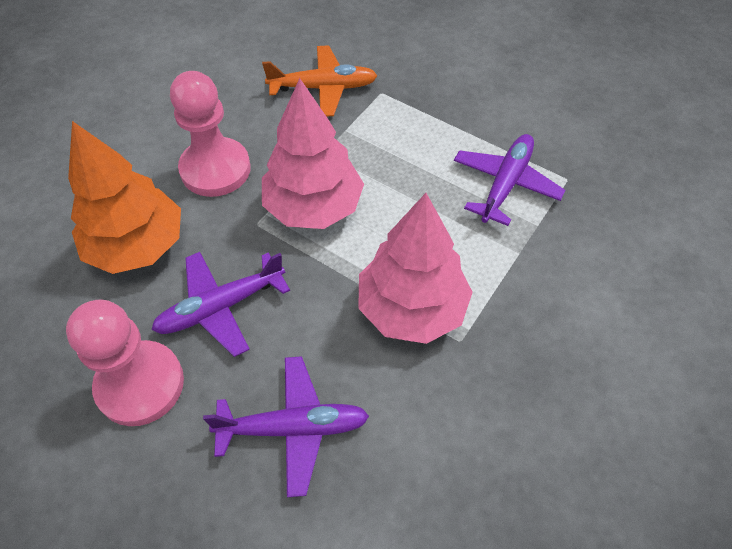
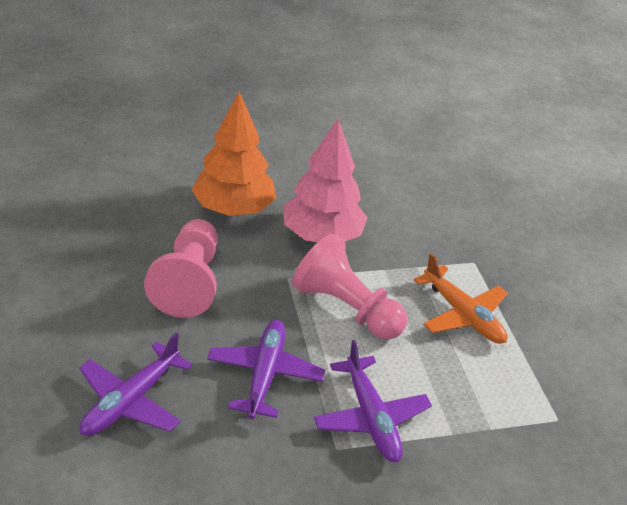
pink tree: [262,78,364,229] [358,193,473,344] = 2 -> [283,119,368,242] = 1

